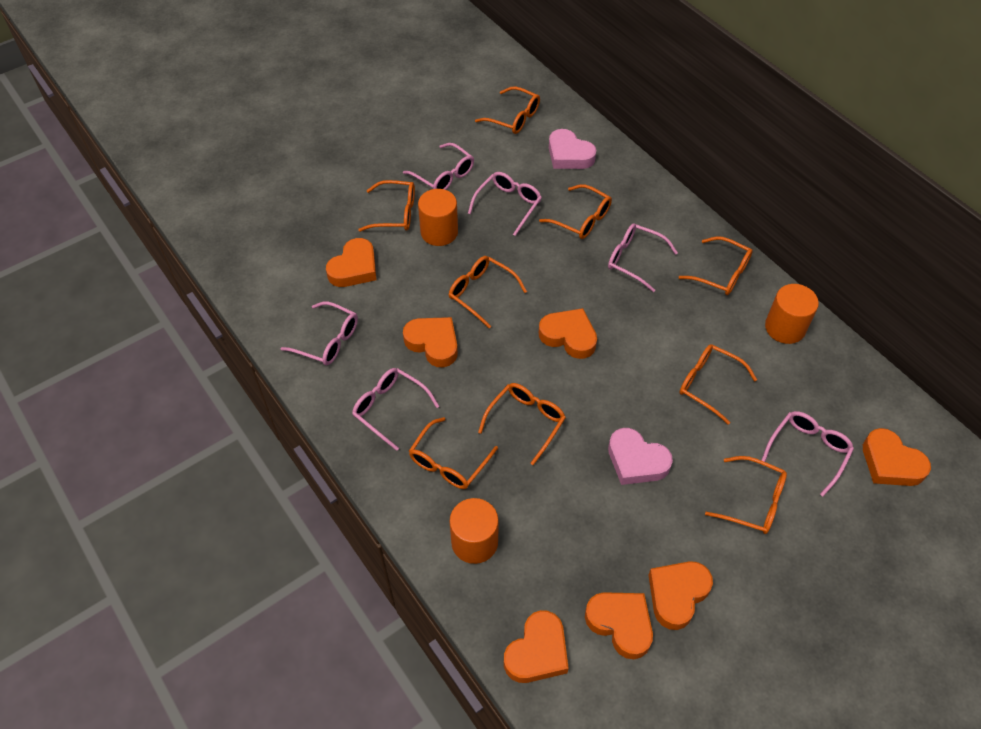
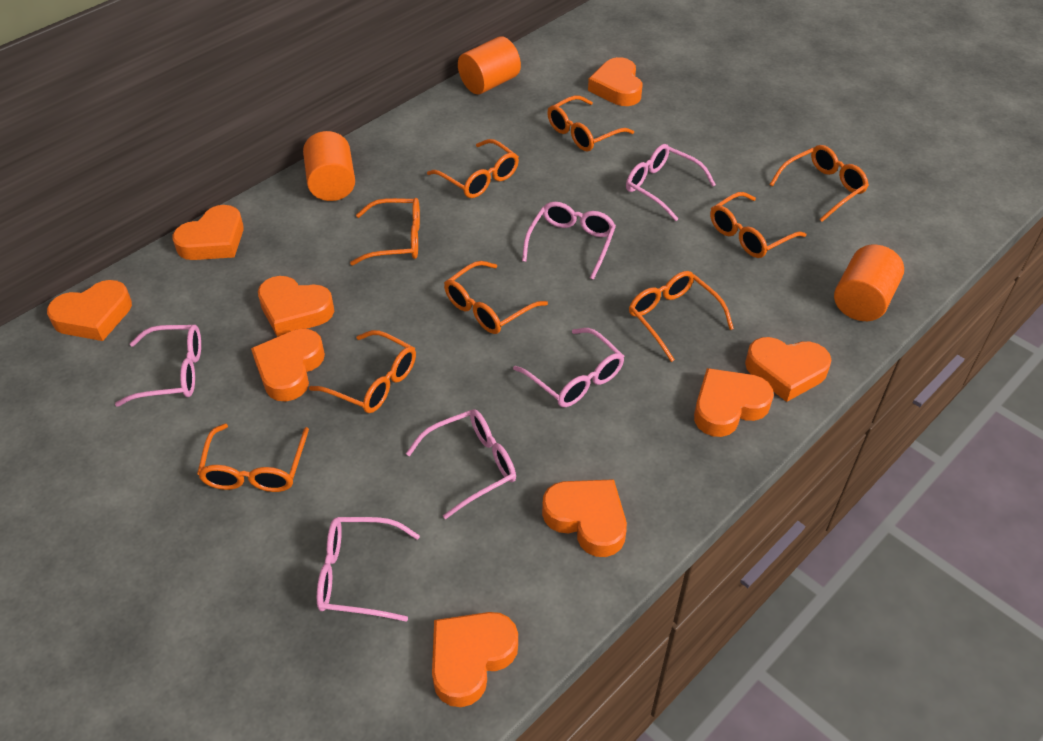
orange heart: [326,238,376,287] [403,317,458,367] [504,610,569,683] [539,308,597,359] [585,592,653,659] [648,561,713,630] [863,428,931,486] = 7 -> [47,280,132,341] [172,205,244,260] [251,329,325,402] [258,276,334,337] [432,612,518,707] [542,479,627,557] [588,57,642,106] [694,368,774,437] [745,337,831,402] = 9
pink heart: [549,129,596,169] [608,428,673,485] = 2 -> none = 0

